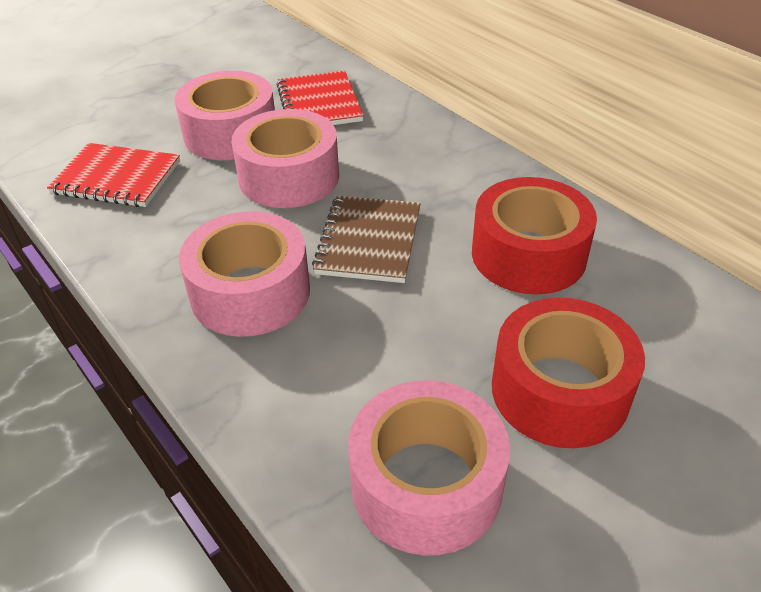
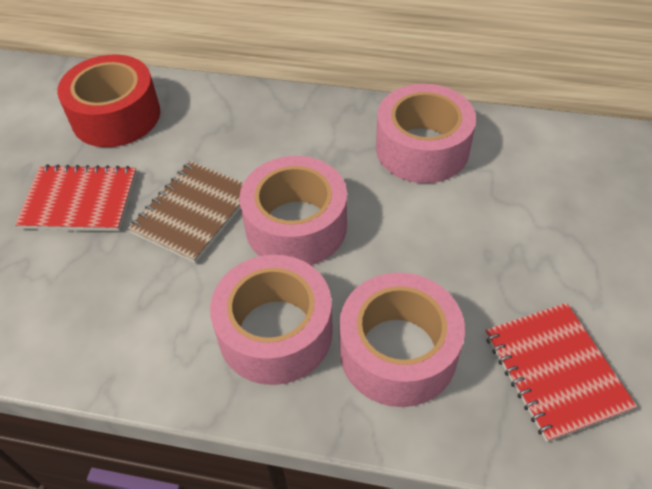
red tape: [472,177,597,295] [492,297,645,448] = 2 -> [57,54,160,147] = 1

